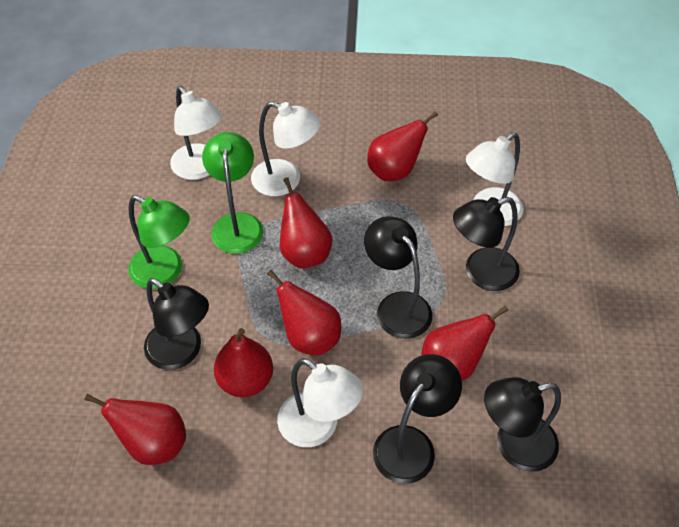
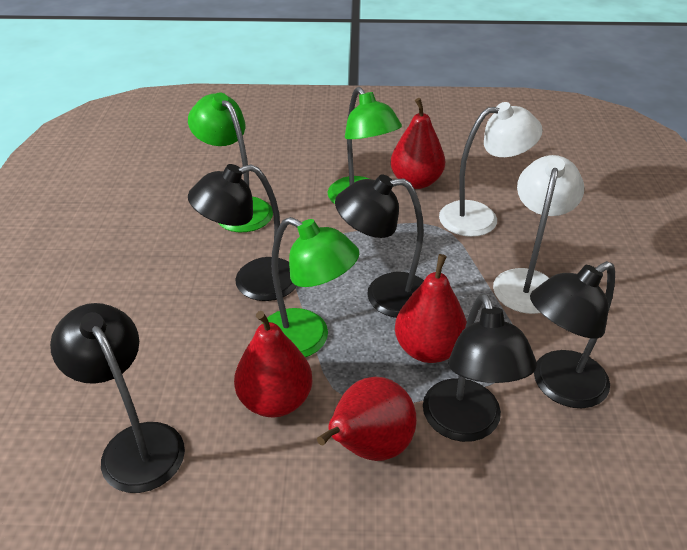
green lamp: [128,195,190,289] [202,132,263,254] = 2 -> [188,93,273,232] [262,217,359,357] [328,87,402,204] = 3
red pear: [84,394,186,465] [214,328,273,398] [267,270,341,356] [280,177,332,269] [367,111,438,181] [421,306,508,381] = 6 -> [234,311,312,417] [317,377,417,461] [391,98,445,189] [395,254,467,363] = 4
white lamp: [170,86,222,180] [251,101,320,196] [277,358,363,447] [466,133,523,227] = 4 -> [439,102,543,237] [493,155,584,314] = 2

